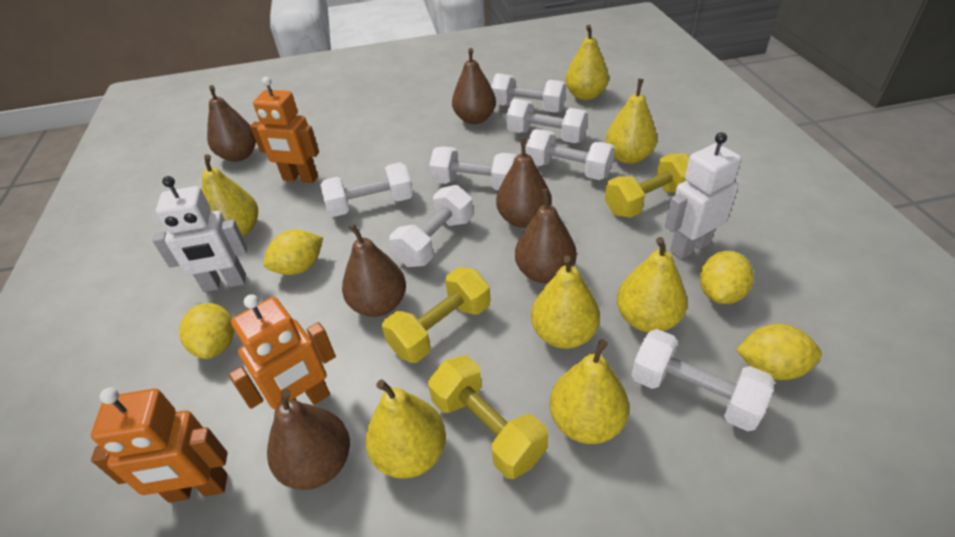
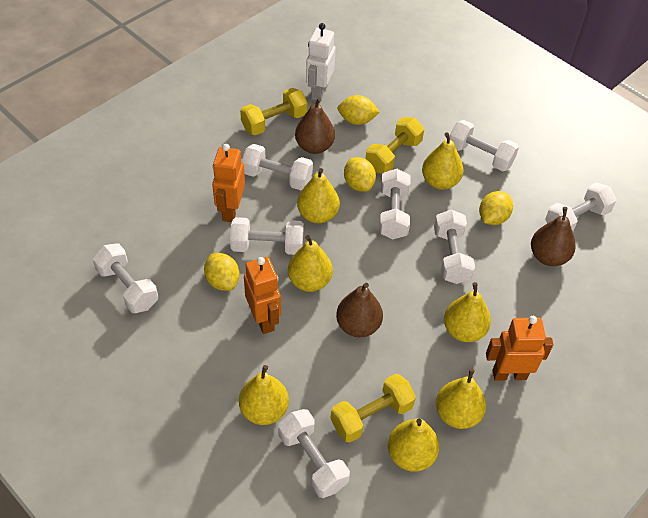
brown pear: [207,85,256,162] [267,389,350,490] [342,224,406,317] [452,48,496,124] [496,138,552,228] [515,189,577,283] = 6 -> [295,98,335,154] [336,283,383,337] [531,207,576,266] = 3
white dumbbell: [320,162,413,217] [390,185,473,267] [429,146,516,190] [491,73,566,113] [506,99,588,143] [526,129,615,180] [631,329,775,431] = 7 -> [92,243,158,313] [230,217,304,255] [241,144,313,190] [278,409,350,498] [379,169,411,239] [434,210,475,284] [450,120,519,171] [545,182,617,231] = 8
white robot: [152,176,247,292] [665,132,741,259] = 2 -> [306,23,336,101] = 1

